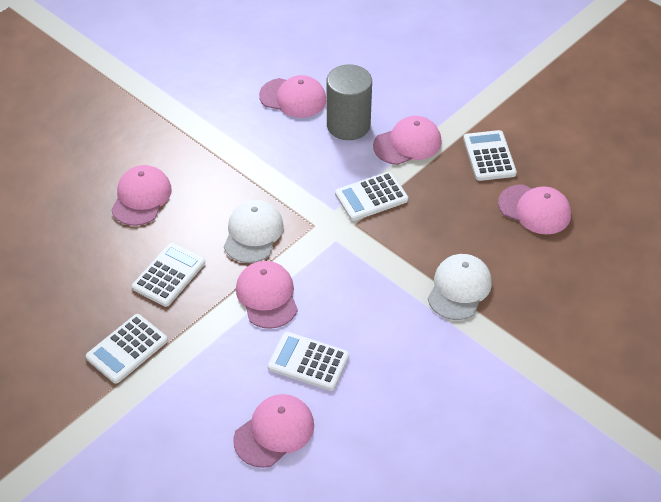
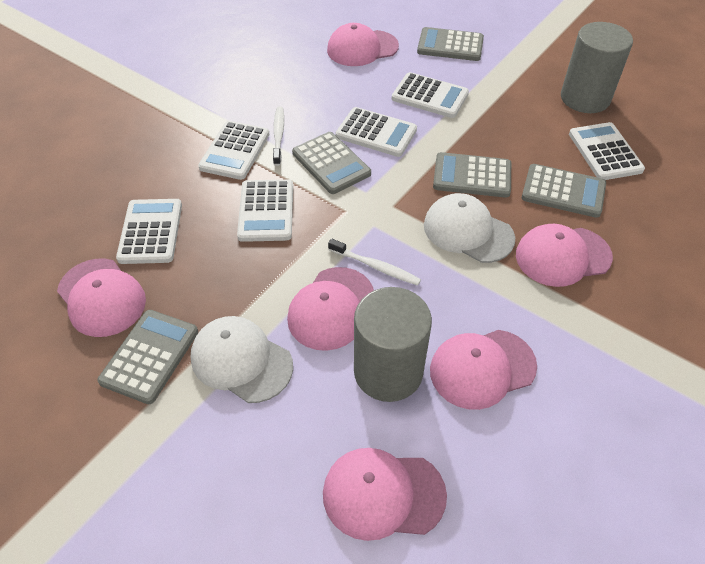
grey calculator: none = 0 -> [97,310,198,404] [292,132,371,194] [417,27,484,61] [433,152,511,198] [522,164,606,218] = 5
grey cylinder: [327,64,372,140] = 1 -> [354,287,432,402] [561,22,633,113] = 2
white calculator: [86,314,168,384] [132,243,205,307] [268,332,349,391] [335,172,408,221] [463,130,517,181] = 5 -> [116,199,182,264] [198,121,269,180] [237,179,293,242] [336,107,417,157] [392,72,469,118] [569,122,645,180] = 6
white toothbrush: none = 0 -> [273,107,284,166] [328,239,421,286] = 2

